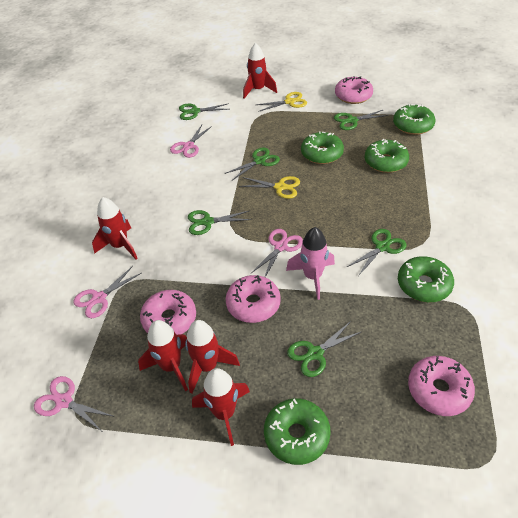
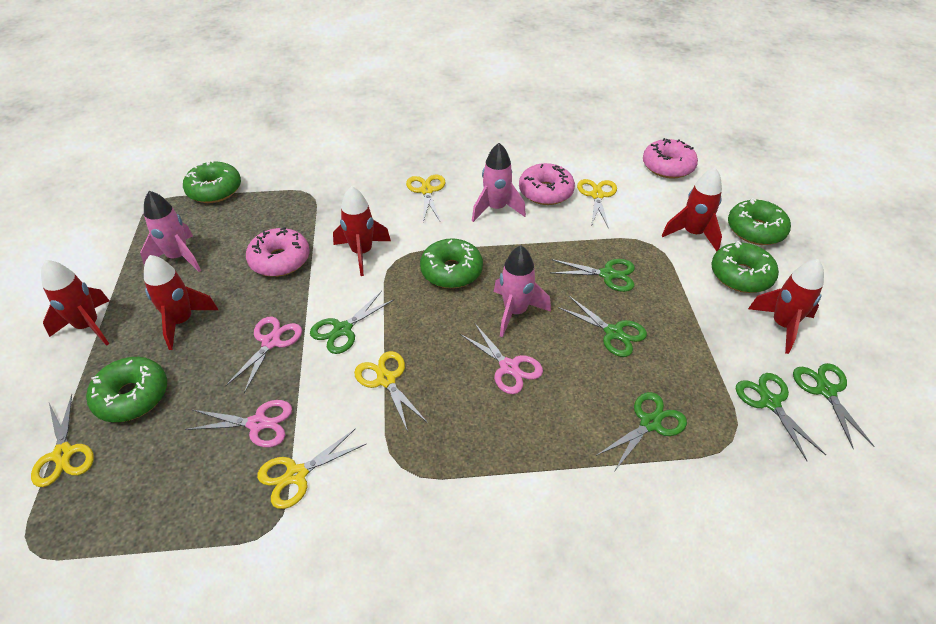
pink donut: [140,290,196,335] [226,275,281,323] [335,76,373,104] [408,356,475,416] = 4 -> [246,227,310,277] [519,163,575,205] [643,138,698,179] = 3
pink rocket: [286,227,335,300] = 1 -> [140,191,201,272] [472,143,526,222] [494,245,551,337] = 3
pink scissors: [34,376,115,431] [73,266,141,318] [170,125,212,158] [250,229,303,277] = 4 -> [185,400,292,448] [225,316,302,393] [459,324,543,394] = 3
yellow scissors: [239,176,300,199] [256,92,307,112] = 2 -> [31,394,94,487] [257,428,366,509] [354,351,428,432] [406,174,446,222] [577,179,617,229] = 5

